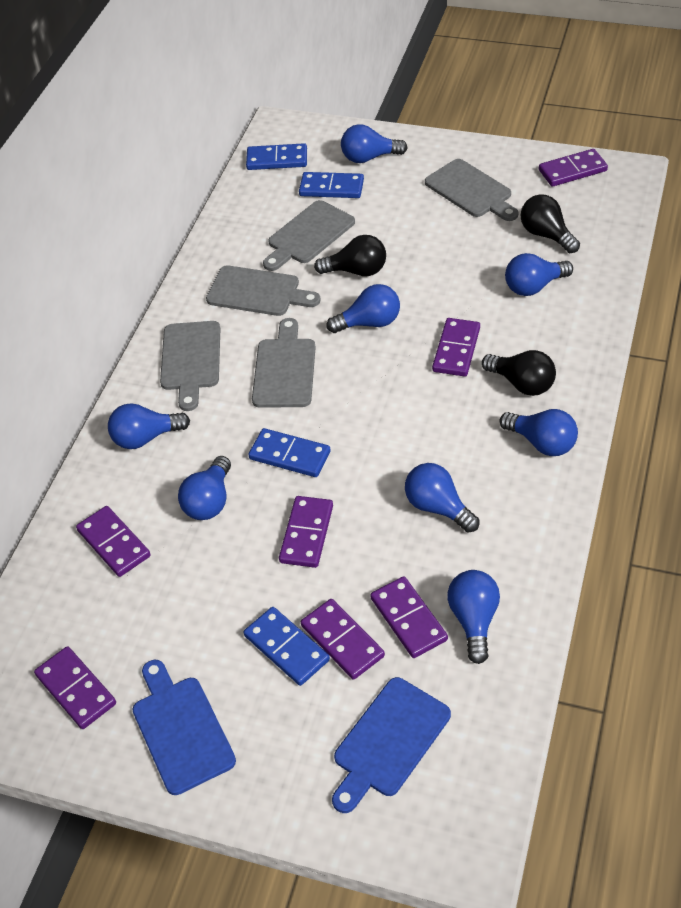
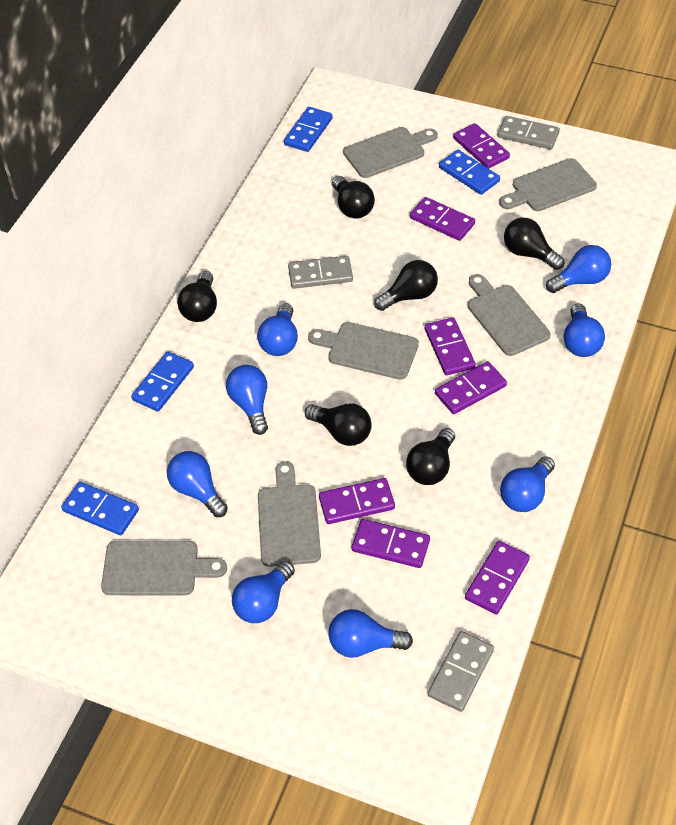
black light bulb: [314,235,386,276] [482,350,556,396] [521,194,580,253] = 3 -> [177,271,217,322] [305,403,372,446] [332,176,375,219] [374,260,438,311] [406,428,455,485] [504,218,564,270] = 6
blue cutting board: [132,660,236,795] [332,677,451,813] = 2 -> none = 0
grey cutting board: [160,321,220,411] [206,265,321,316] [252,318,316,408] [263,200,355,271] [425,159,519,221] = 5 -> [101,541,227,596] [258,461,321,567] [308,322,419,380] [343,127,438,178] [468,274,550,356] [499,158,597,211] = 6
grey domino: none = 0 -> [288,256,353,289] [428,631,494,712] [498,116,560,149] = 3

